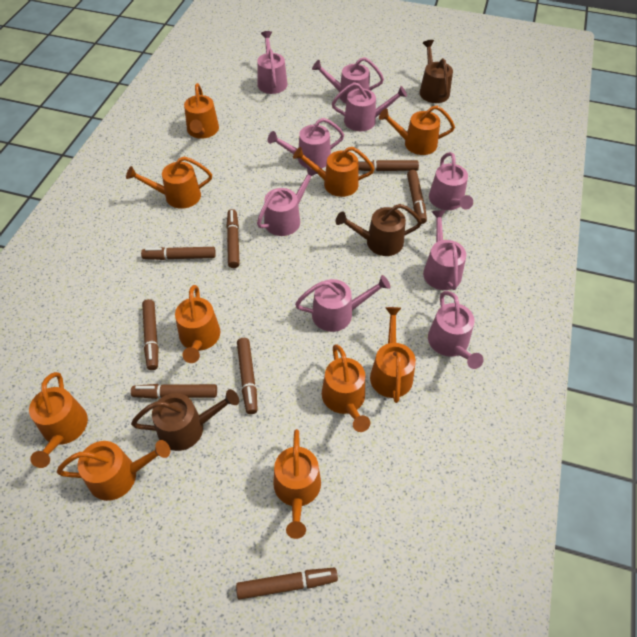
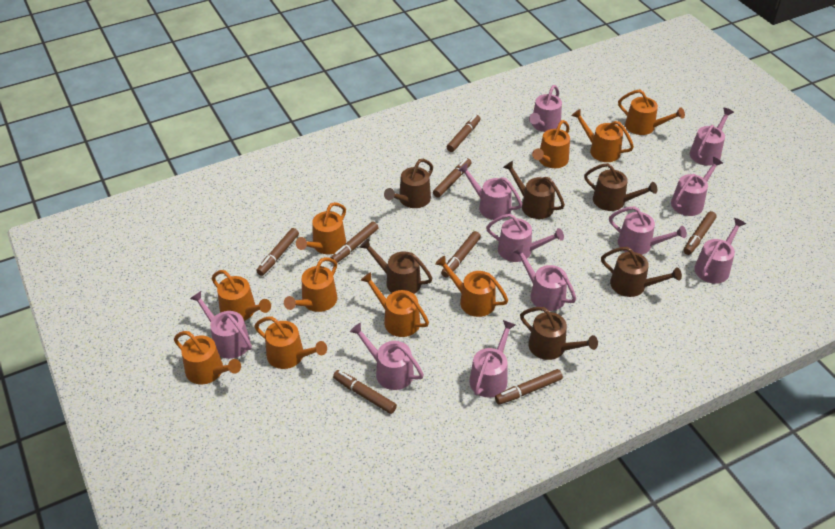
brown watering can: [131,389,239,451] [336,204,422,256] [419,40,453,103] = 3 -> [359,238,432,294] [384,159,433,208] [503,161,565,219] [520,307,598,360] [584,163,657,211] [601,247,682,297] = 6
pink watering can: [257,31,287,94] [257,166,318,236] [268,118,344,169] [295,275,390,332] [312,57,384,103] [332,82,407,131] [423,210,466,290] [428,291,484,369] [429,152,473,210] = 9 -> [190,291,252,359] [350,323,424,390] [458,163,522,220] [469,320,516,398] [486,214,564,262] [512,245,576,311] [529,85,562,132] [609,206,687,255] [671,157,723,216] [690,108,734,166] [694,218,746,284] = 11

